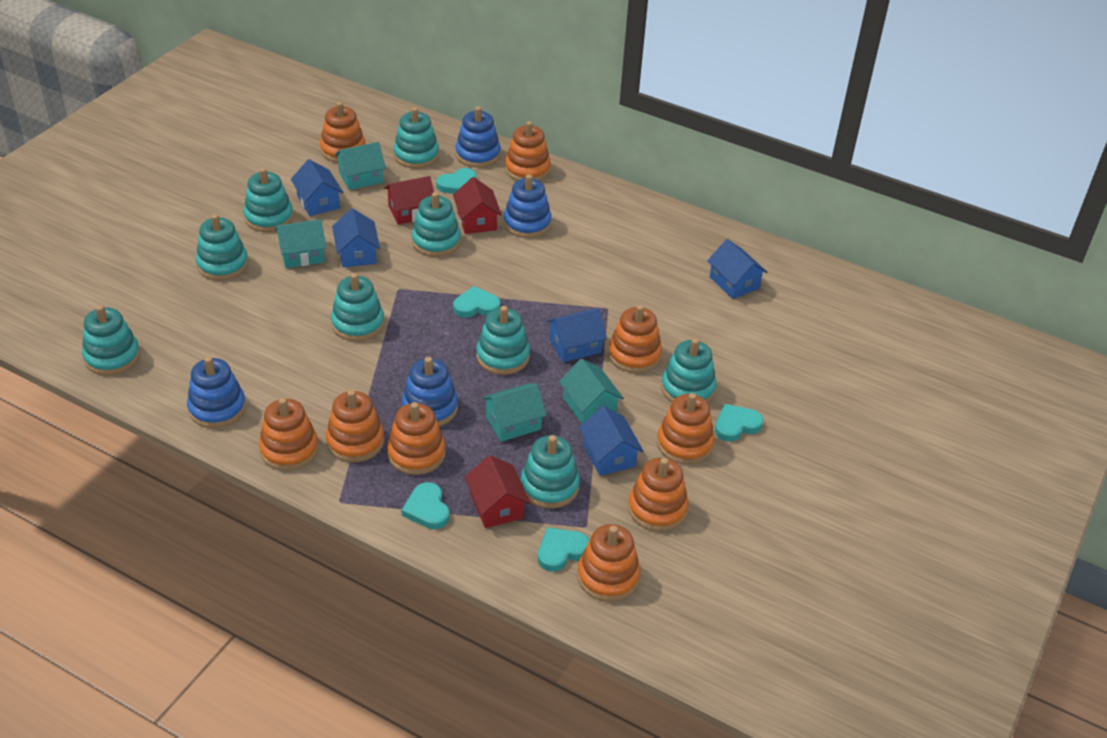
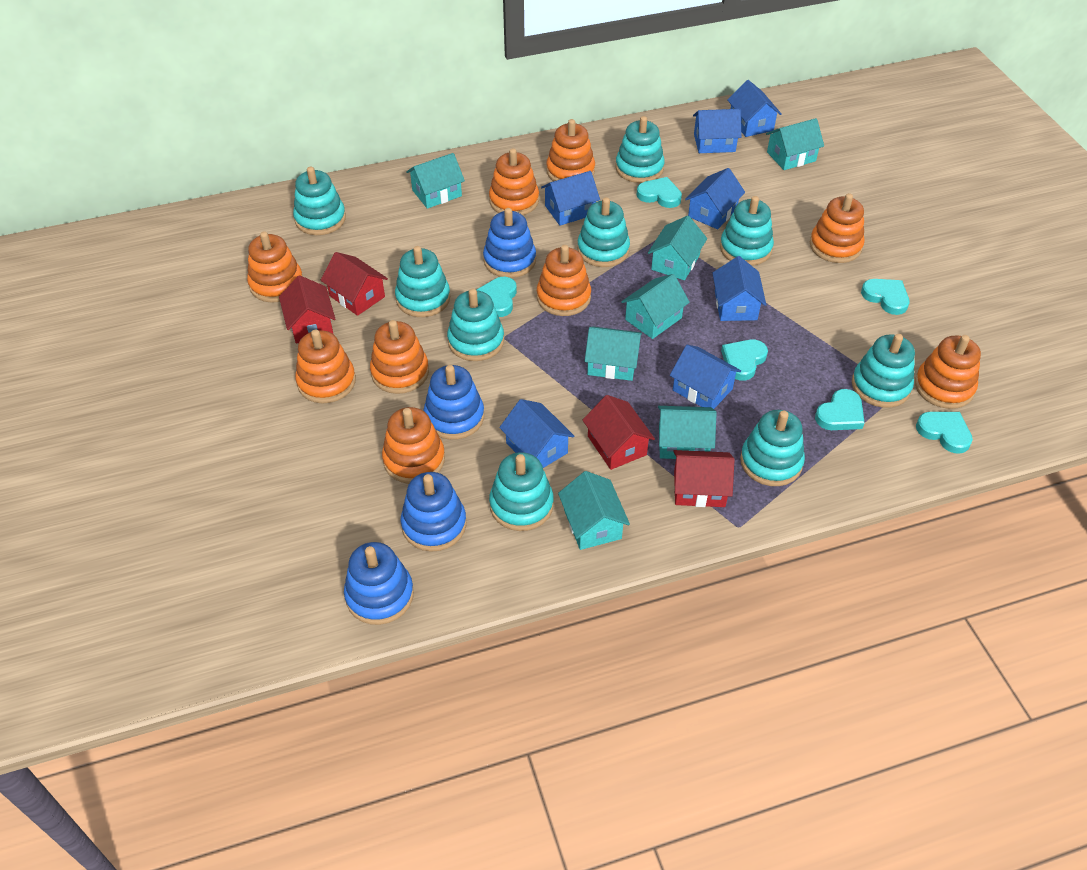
blue house: [291,159,344,216] [332,208,380,267] [546,308,607,362] [579,406,643,476] [707,239,768,299] = 5 -> [499,399,574,468] [541,171,600,226] [670,345,741,409] [685,168,745,229] [693,109,742,153] [712,256,766,321] [727,80,782,137] = 7
red house: [384,176,434,225] [453,177,502,234] [465,455,530,528] = 3 -> [279,275,335,344] [321,252,388,316] [583,395,655,470] [673,450,734,507] = 4
turquoise heart: [401,482,450,529] [436,168,476,194] [453,286,500,318] [538,527,589,572] [715,404,763,442] = 5 -> [476,277,517,317] [637,177,682,208] [721,340,768,381] [815,389,865,430] [861,279,910,315] [916,412,973,454] = 6
turquoise house: [275,219,326,268] [335,142,386,190] [482,383,547,442] [559,359,624,424] = 4 -> [406,153,465,209] [558,471,630,550] [585,326,642,381] [621,274,690,339] [648,216,707,280] [658,406,717,459] [766,118,824,170] = 7

